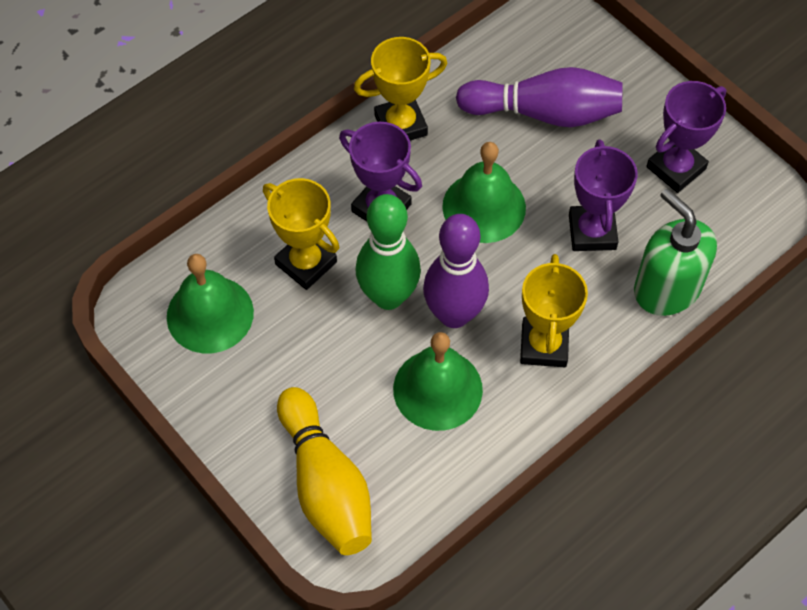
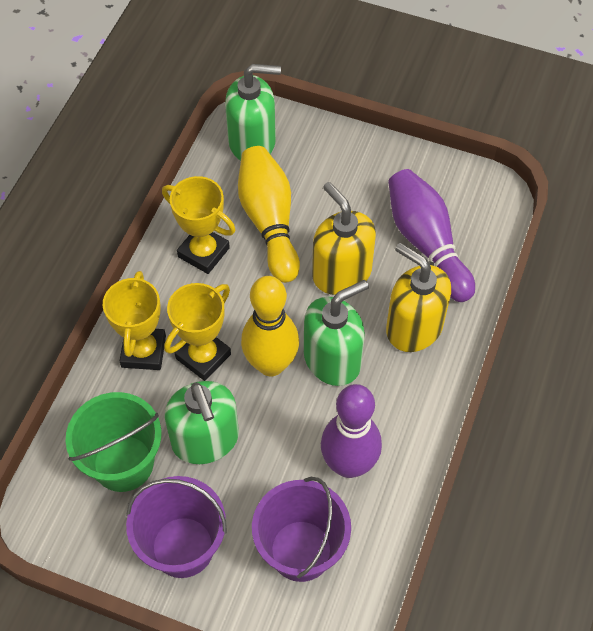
green bell: [167,254,254,353] [393,332,483,431] [442,142,526,243] = 3 -> none = 0
green bowling pin: [356,194,421,310] = 1 -> none = 0
green bucket: none = 0 -> [66,392,161,492] = 1
green soap dispenser: [634,188,717,316] = 1 -> [164,381,239,464] [225,64,281,161] [304,280,369,386] = 3
purple bucket: none = 0 -> [126,476,227,578] [252,477,351,582] = 2
purple trophy: [339,122,422,221] [569,139,638,251] [646,81,726,193] = 3 -> none = 0
yellow bowling pin: [277,387,372,555] = 1 -> [238,146,300,283] [241,276,299,376] = 2
yellow soap dispenser: none = 0 -> [312,182,376,295] [386,243,451,352] = 2

